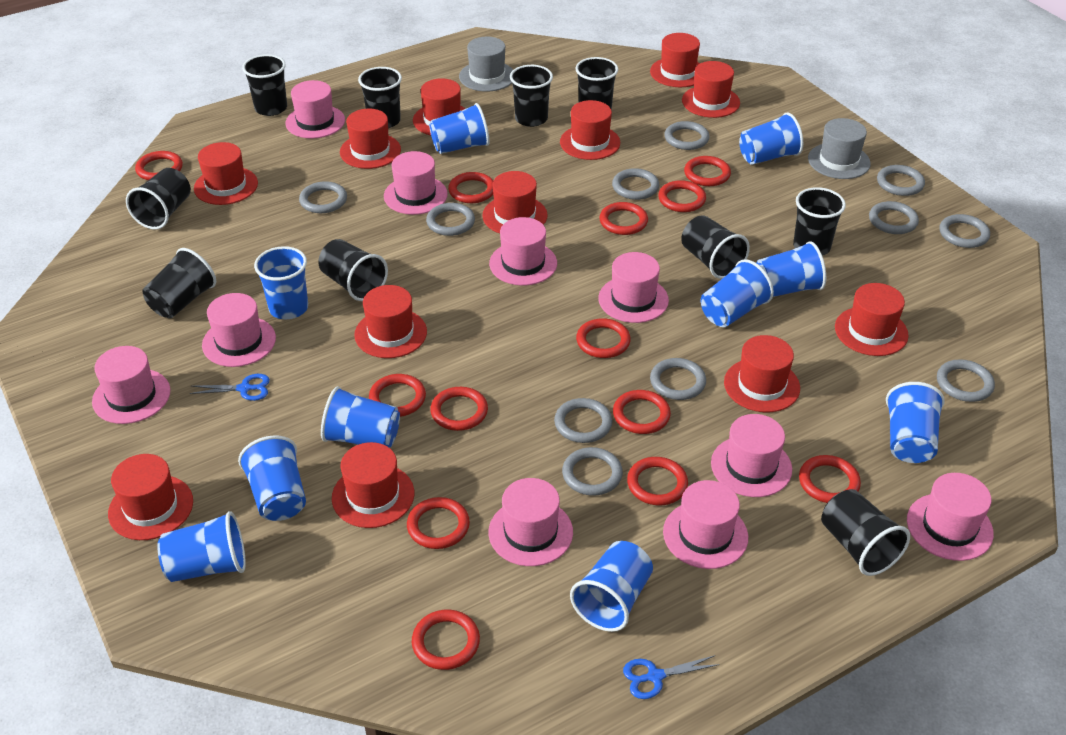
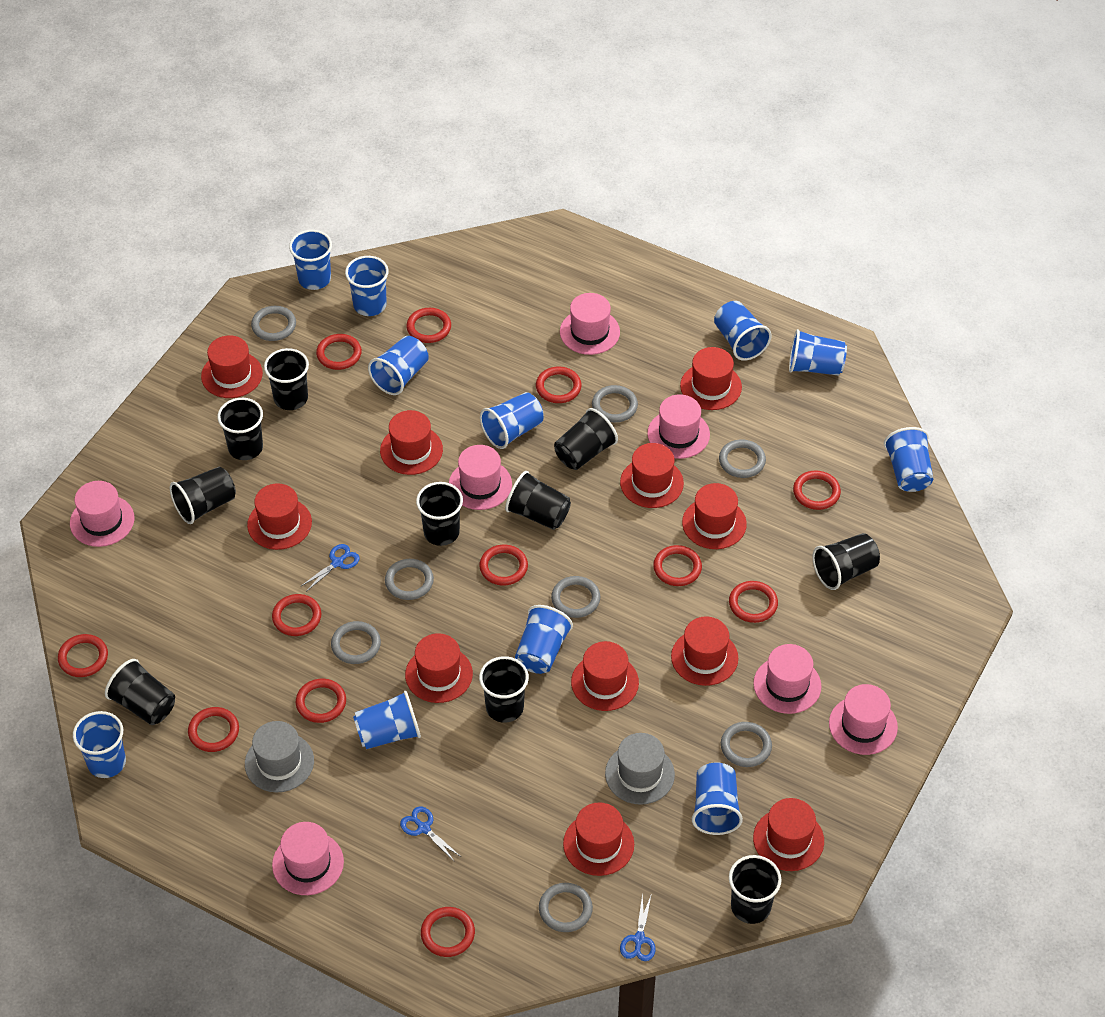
blue cup: [158,511,246,582] [238,435,306,521] [254,246,308,319] [321,386,400,447] [429,103,489,154] [570,541,653,632] [701,259,774,327] [739,112,803,165] [756,241,826,297] [886,382,945,463] = 10 -> [73,711,126,778] [289,230,332,290] [345,256,389,316] [353,691,421,749] [368,336,429,395] [480,392,544,449] [515,605,573,674] [692,762,743,835] [714,301,771,361] [789,329,847,376] [884,427,933,492] = 11
blue scissors: [190,374,270,401] [623,655,720,699] = 2 -> [300,544,360,592] [400,807,461,862] [620,893,655,961] = 3
grey ring: [299,181,347,213] [426,203,475,236] [554,398,612,443] [562,447,623,496] [612,168,659,200] [650,358,706,400] [664,121,709,150] [869,201,919,234] [877,165,925,196] [937,359,995,402] [939,214,990,248] = 11 -> [251,306,296,341] [331,621,381,664] [385,559,434,600] [539,883,593,932] [551,576,601,618] [592,385,638,422] [719,439,766,478] [721,722,772,767] = 8
pink hat: [92,346,170,424] [202,293,276,367] [285,80,345,139] [384,151,448,215] [488,478,573,566] [489,217,557,285] [598,252,669,323] [663,480,748,569] [711,414,792,497] [907,473,994,561] = 10 -> [70,481,135,547] [272,822,344,895] [449,445,512,510] [560,293,620,355] [647,394,710,459] [753,644,821,714] [829,684,898,755] = 7
red hat: [108,454,193,540] [194,142,258,205] [332,442,414,528] [340,109,401,169] [354,285,427,358] [413,78,466,135] [482,171,548,233] [560,100,620,160] [650,33,700,87] [682,61,740,118] [724,335,800,412] [835,283,909,356] = 12 -> [201,335,263,398] [247,484,312,550] [380,410,443,475] [405,633,473,703] [563,802,634,876] [571,641,639,711] [620,443,684,508] [671,616,738,686] [680,347,742,410] [682,483,747,549] [753,798,824,871] = 11
red ring: [135,151,183,180] [369,374,426,417] [407,497,470,549] [412,610,480,670] [430,387,488,431] [448,172,493,203] [576,318,631,358] [599,202,648,235] [613,390,671,434] [627,457,688,505] [658,180,706,212] [684,156,731,186] [799,455,861,503] = 13 -> [58,634,108,677] [188,707,239,752] [272,594,321,636] [296,679,346,723] [316,334,362,370] [406,308,451,343] [421,907,475,957] [479,545,528,586] [536,367,581,403] [653,545,702,586] [729,581,778,623] [793,470,841,510] = 12

